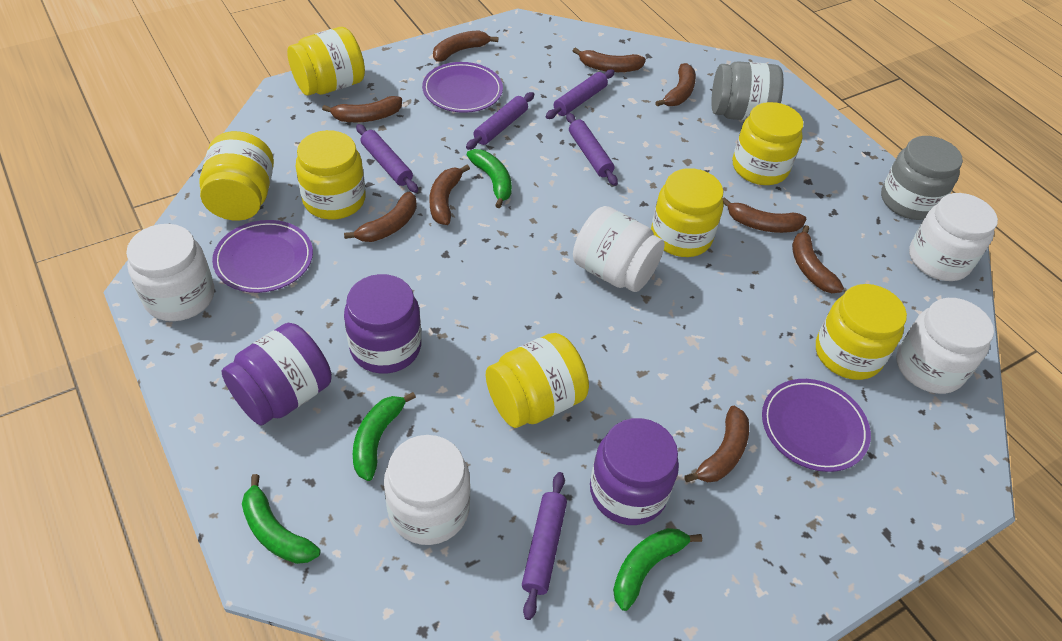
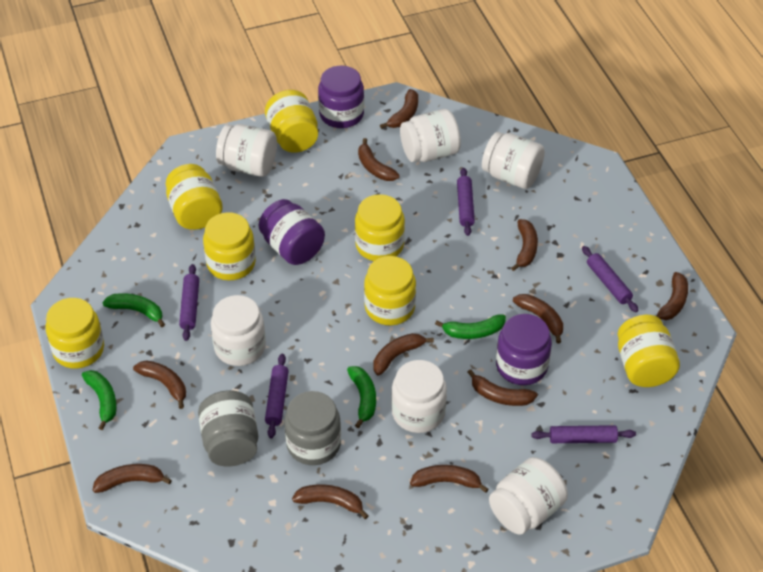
brown banana: [322,96,402,122] [344,192,417,242] [430,164,470,225] [433,30,498,61] [573,47,646,72] [655,63,696,106] [684,406,749,482] [723,197,806,233] [792,225,844,293] = 9 -> [93,464,172,493] [133,361,186,409] [292,485,368,519] [358,138,400,181] [373,333,434,376] [380,89,418,129] [410,465,488,493] [468,369,537,406] [511,219,538,271] [513,294,563,344] [656,272,688,320] = 11
purple plate: [212,220,313,293] [422,62,503,113] [762,379,871,472] = 3 -> none = 0
white jar: [126,224,214,321] [384,435,470,545] [573,206,665,292] [896,298,994,394] [909,193,998,281] = 5 -> [211,295,266,366] [216,124,277,177] [391,360,447,433] [400,109,461,162] [482,132,545,189] [489,457,568,535] = 6

